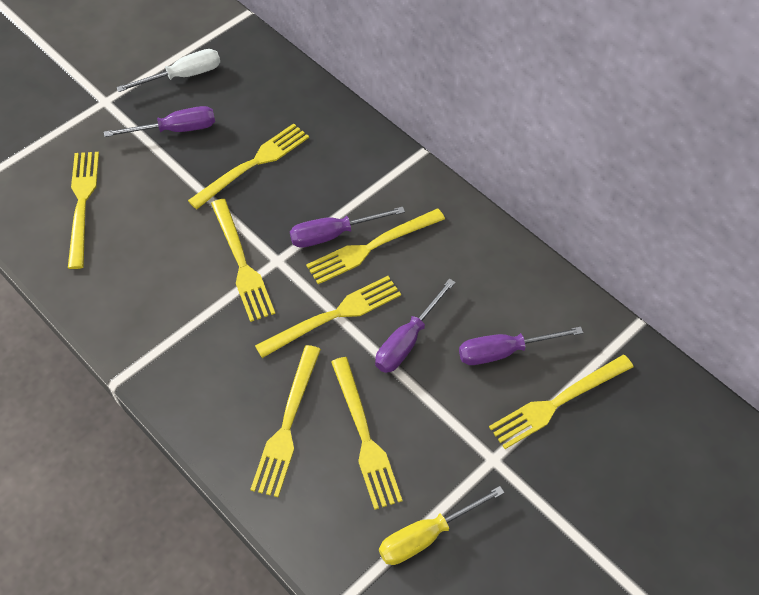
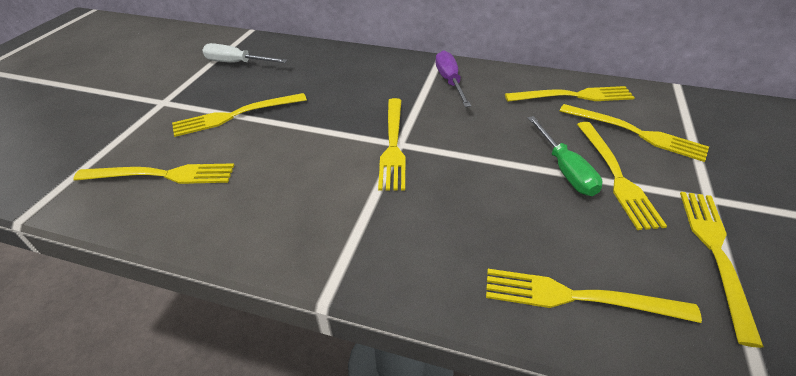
green screwdriver: none = 0 -> [528,116,602,196] = 1
purple screwdriver: [104,106,215,137] [290,207,405,248] [375,278,455,373] [459,326,583,365] = 4 -> [436,50,471,107] = 1
yellow screwdriver: [379,486,504,565] = 1 -> none = 0

